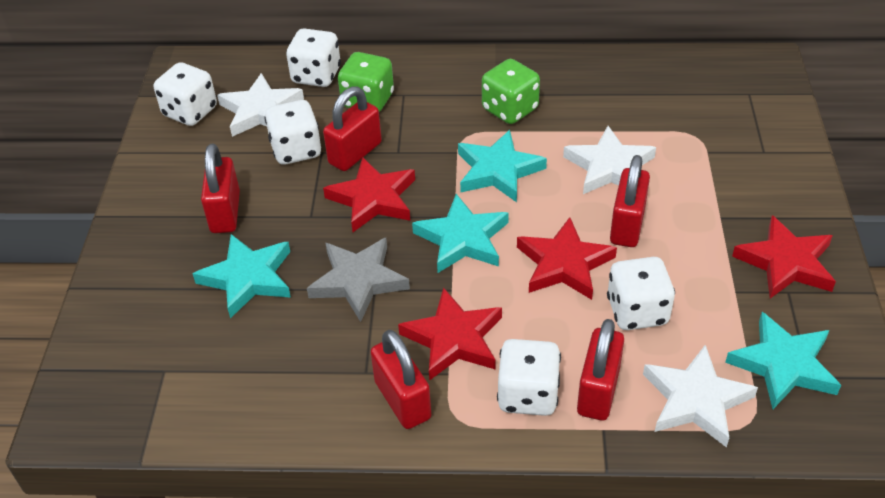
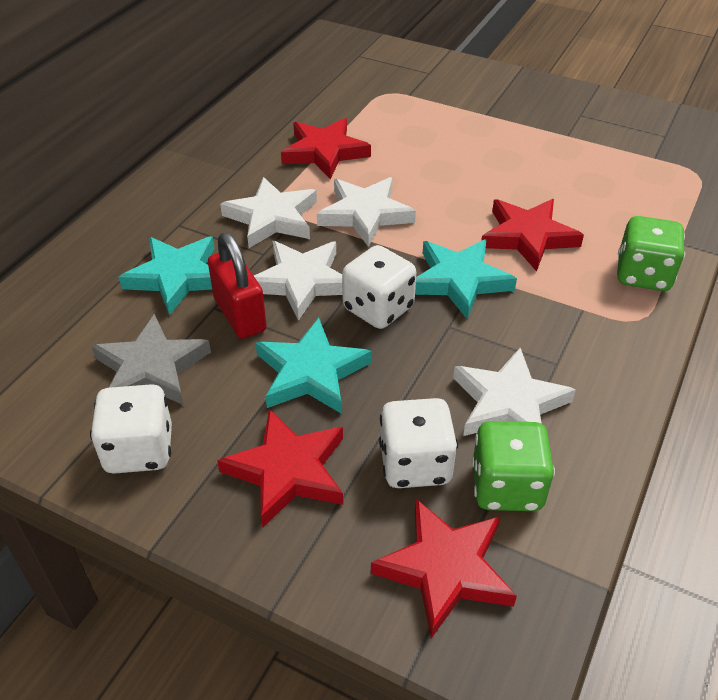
red padlock: [201,143,240,233] [323,86,382,171] [371,330,431,429] [577,319,624,420] [610,155,650,247] = 5 -> [208,232,267,339] = 1
turquoise star: [193,234,291,319] [412,194,509,273] [458,130,547,202] [725,312,841,409] = 4 -> [119,237,215,316] [256,318,372,414] [415,239,517,319] = 3
white dice: [154,62,217,126] [264,100,321,165] [286,28,341,87] [497,339,561,416] [607,257,675,330] = 5 -> [90,384,172,474] [342,245,416,329] [379,398,458,488] = 3
white star: [217,73,304,137] [563,126,656,194] [643,345,758,448] = 3 -> [220,177,317,248] [254,241,343,321] [317,177,416,247] [453,348,576,436] = 4

